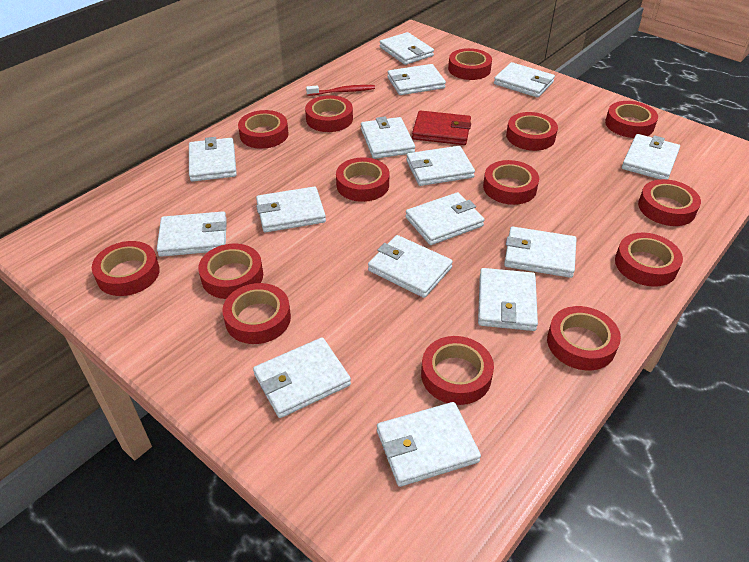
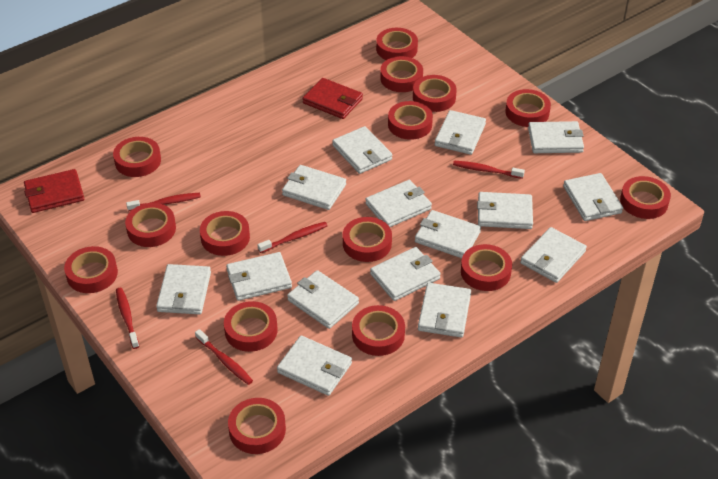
red tape: [92,241,160,296] [198,244,263,299] [222,283,291,344] [238,110,288,149] [305,95,353,132] [336,157,389,202] [421,336,494,405] [448,48,492,80] [483,160,539,205] [506,112,558,151] [547,306,621,370] [605,101,658,138] [615,233,683,287] [638,179,701,226] = 14 -> [64,246,118,293] [113,137,161,177] [125,203,176,247] [200,211,250,256] [224,301,278,352] [228,398,286,454] [343,217,392,262] [352,305,405,356] [376,28,418,60] [380,56,423,92] [388,101,433,140] [413,75,457,112] [461,244,512,291] [505,89,551,127] [620,176,671,219] = 15
red toothbrush: [306,85,375,96] = 1 -> [116,288,139,349] [126,193,201,211] [195,329,253,385] [258,222,328,253] [453,161,525,179] = 5
red wallet: [412,110,471,145] = 1 -> [24,169,84,213] [303,78,363,119] = 2

